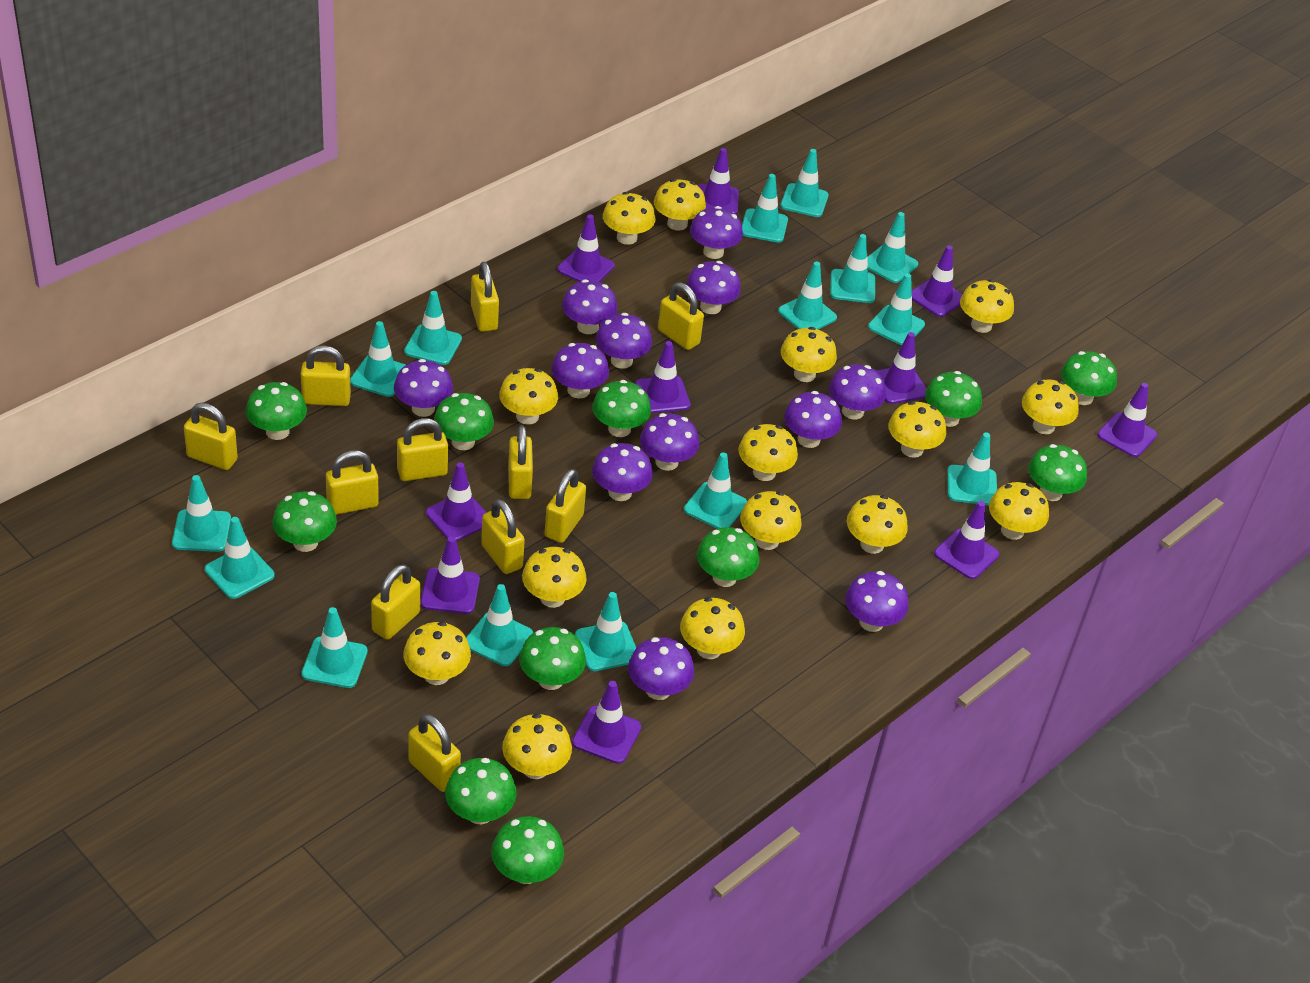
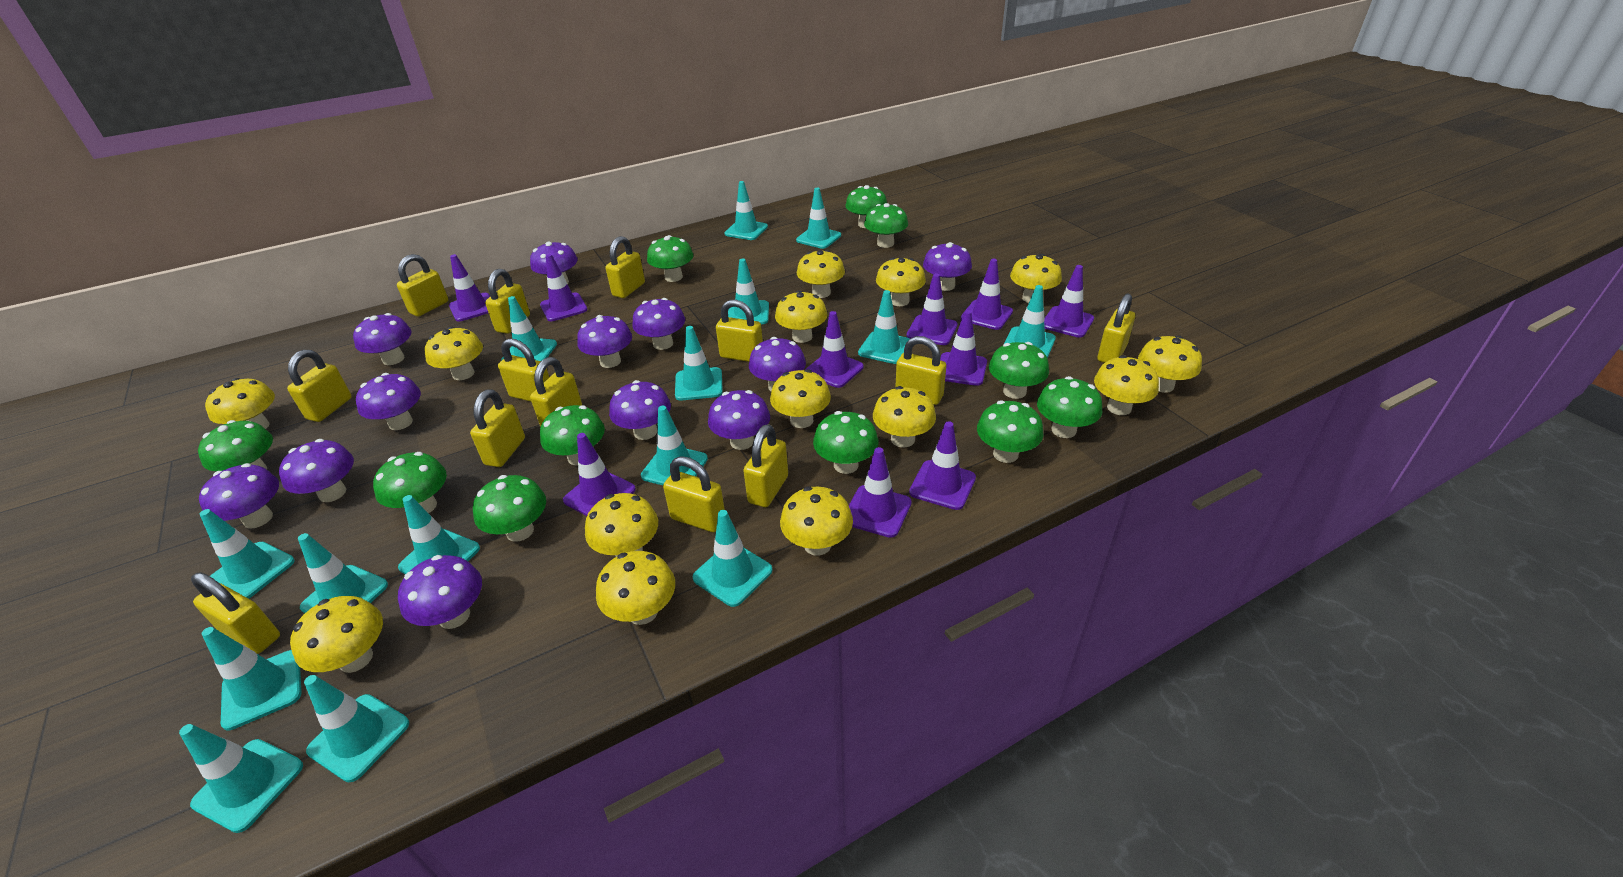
yellow mushroom: [403,622,471,685] [499,368,558,425] [502,713,572,779] [522,547,587,608] [603,192,656,245] [654,179,706,231] [680,597,745,659] [738,424,798,481] [740,491,802,550] [781,327,837,382] [847,495,908,554] [888,401,946,458] [960,279,1014,333] [989,482,1049,540] [1022,380,1079,434] = 15 -> [205,378,275,429] [290,596,383,673] [425,327,483,380] [585,493,658,557] [596,551,675,625] [770,369,831,428] [775,290,828,343] [780,486,853,556] [797,250,845,298] [873,386,936,448] [876,258,926,306] [1010,254,1062,303] [1094,355,1159,415] [1138,335,1202,393] = 14
yellow padlock: [184,403,238,470] [301,345,351,406] [326,450,379,515] [371,564,420,640] [397,418,448,481] [409,714,461,792] [471,262,499,332] [481,499,525,574] [508,425,533,499] [545,469,586,543] [658,283,704,350] = 11 -> [191,572,280,654] [287,350,352,422] [397,254,448,317] [470,389,525,467] [485,269,530,334] [498,339,549,402] [530,357,582,427] [606,236,645,298] [663,457,725,532] [716,299,763,362] [743,424,788,507] [895,336,946,405] [1098,293,1135,363] = 13

